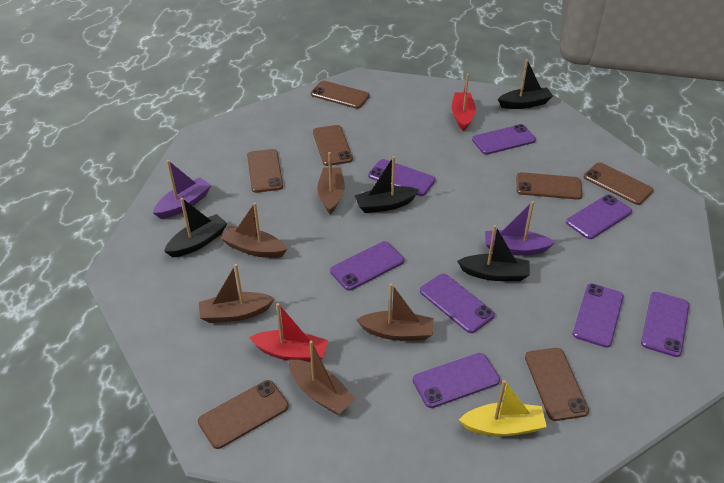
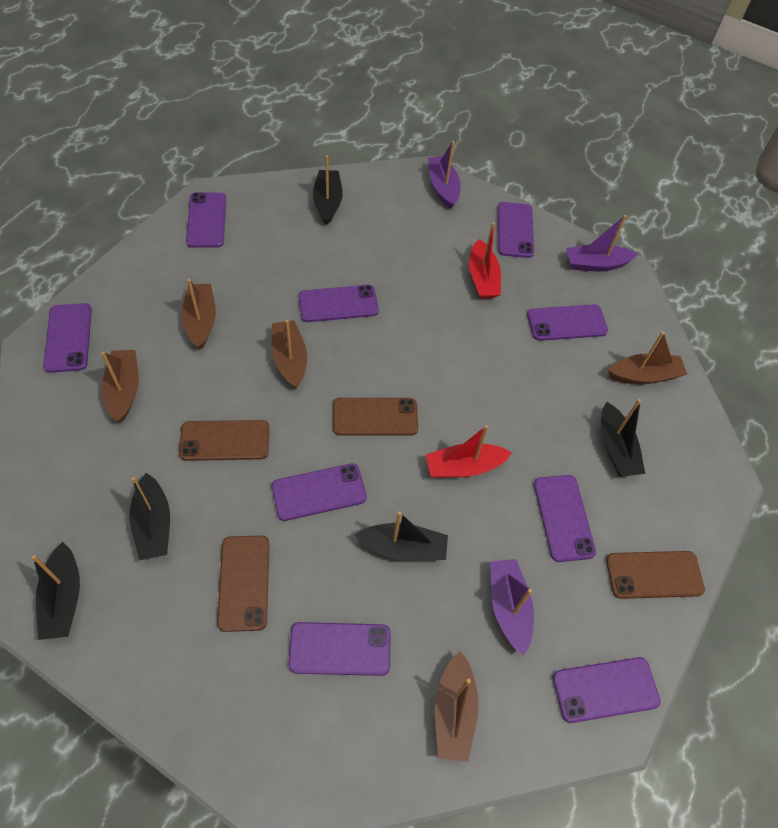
black boat: [164,198,228,257] [355,156,419,213] [457,225,530,281] [498,59,553,109] = 4 -> [32,542,80,640] [129,473,170,560] [313,155,343,225] [355,512,448,561] [601,399,645,477] = 5
brown phone: [198,380,289,449] [247,149,283,193] [311,81,370,109] [313,125,353,166] [516,172,583,200] [525,348,589,421] [584,162,653,205] = 7 -> [179,420,269,461] [217,536,270,632] [333,398,418,435] [606,551,705,599] = 4
purple boat: [153,160,211,219] [485,201,555,256] = 2 -> [428,141,461,209] [490,559,534,656] [566,215,638,271] = 3
purple phone: [330,241,404,291] [368,159,436,196] [413,353,500,408] [420,274,495,333] [472,124,536,155] [566,195,632,239] [573,283,624,348] [641,292,689,357] = 8 -> [43,303,92,373] [186,192,226,248] [272,463,367,521] [288,622,391,676] [298,285,379,322] [498,202,534,258] [527,304,608,341] [534,475,596,562] [553,657,660,723] = 9
yellow boat: [459,380,547,437] = 1 -> none = 0

